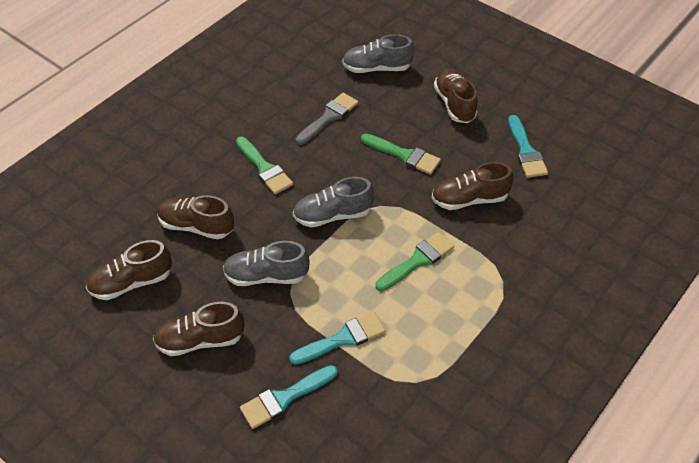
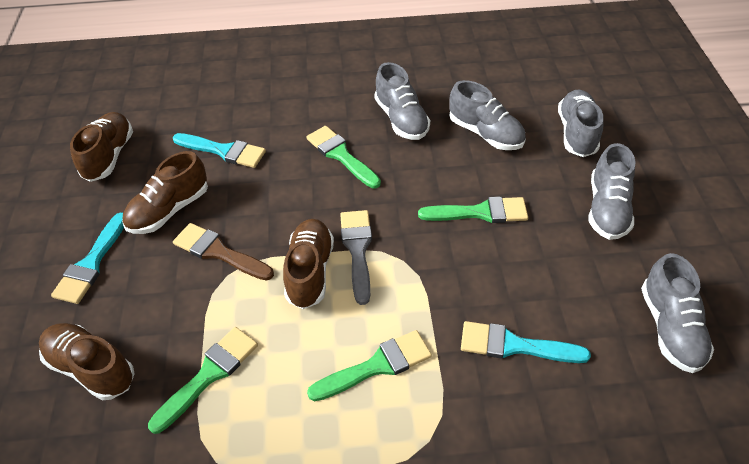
brown brush: none = 0 -> [173,223,274,281] = 1
brown shoe: [86,240,172,300] [153,302,244,356] [157,195,234,239] [432,162,513,210] [434,68,478,123] = 5 -> [39,323,134,400] [70,112,133,182] [122,151,208,234] [283,219,334,309] = 4
green brush: [236,137,293,194] [361,134,441,175] [375,232,454,291] = 3 -> [148,327,258,434] [306,126,381,188] [307,330,432,401] [418,197,528,223] = 4
grey shoe: [223,241,310,286] [293,177,374,227] [342,34,414,73] = 3 -> [375,62,430,140] [450,80,526,150] [558,89,604,157] [589,143,636,240] [641,253,714,373] = 5

